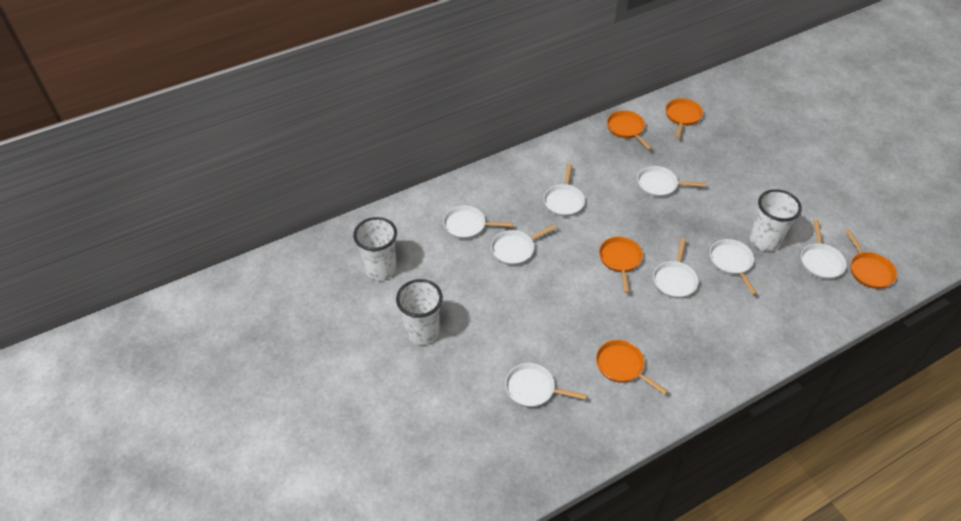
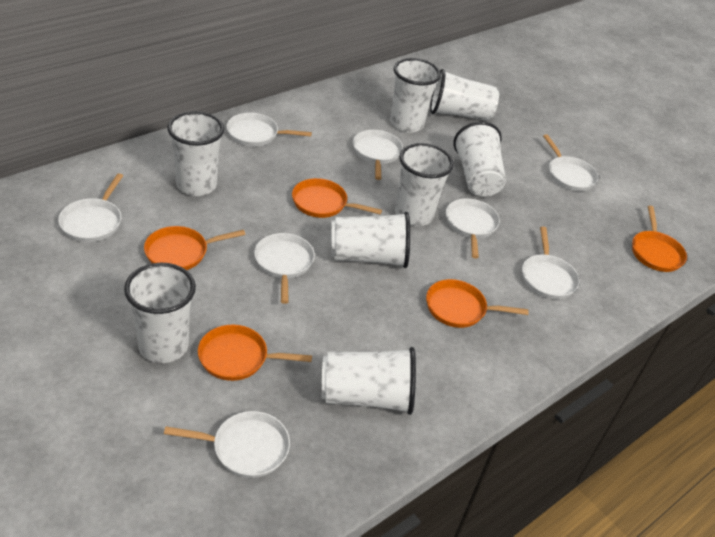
white cup: [353,217,397,280] [396,279,443,345] [750,189,802,251] = 3 -> [124,263,196,363] [167,111,224,196] [321,347,416,415] [331,212,410,268] [390,58,441,133] [395,143,454,226] [430,69,499,121] [453,121,506,197] = 8

